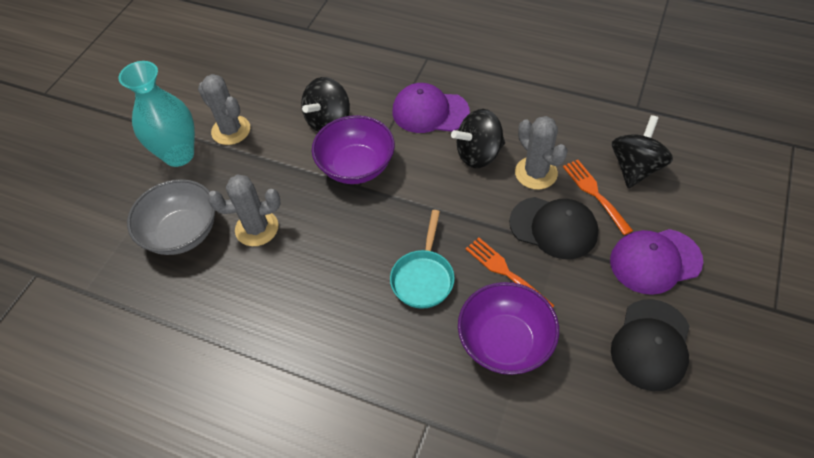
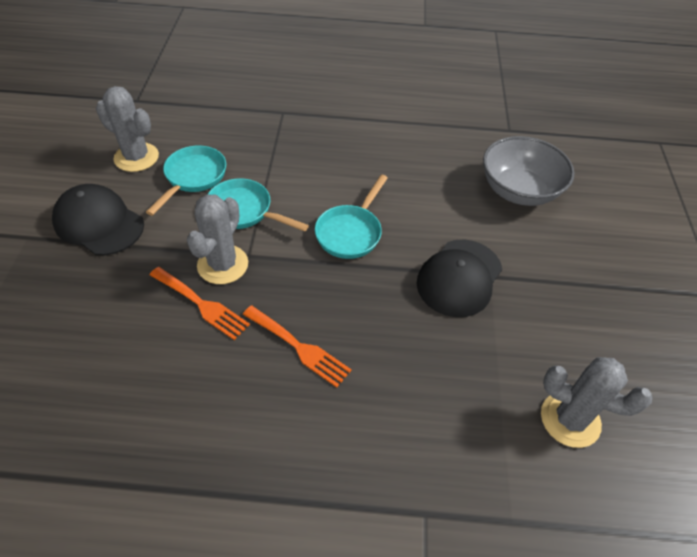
black spinning top: [301,77,350,132] [451,109,505,168] [612,115,673,188] = 3 -> none = 0
purple bowl: [312,115,395,184] [458,282,559,375] = 2 -> none = 0
purple cap: [392,83,470,133] [610,229,703,295] = 2 -> none = 0
turquoise pan: [390,210,455,309] = 1 -> [146,146,226,216] [208,178,309,232] [315,175,388,259] = 3
turquoise vase: [118,61,195,167] = 1 -> none = 0

